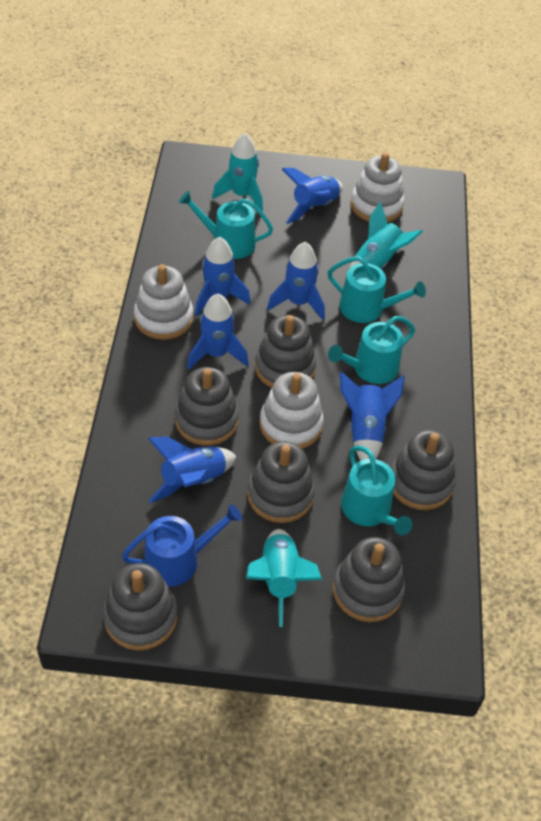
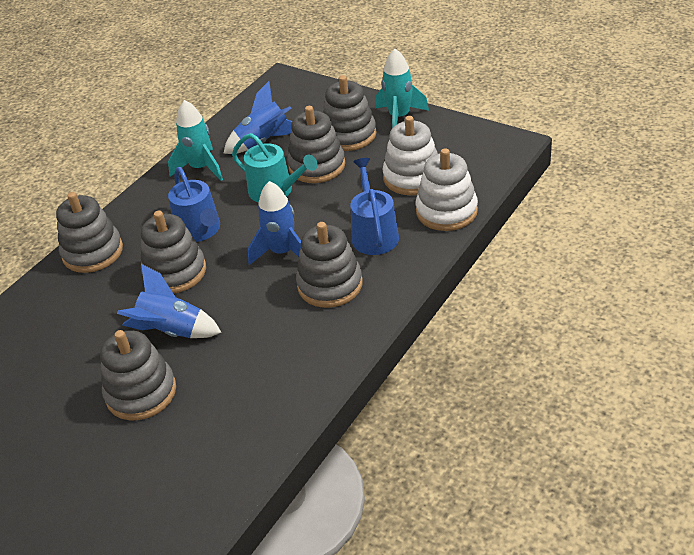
blue rocket: [148,436,236,503] [187,294,249,370] [195,237,251,317] [267,242,325,320] [282,168,343,224] [339,371,405,461] = 6 -> [117,264,222,338] [223,81,292,154] [248,181,301,265] = 3
blue watering can: [122,504,242,587] = 1 -> [168,167,220,242] [350,158,399,255] = 2
turquoise rocket: [212,133,263,211] [246,529,322,627] [350,202,423,269] = 3 -> [168,100,223,181] [375,49,429,127] = 2
turquoise watering can: [179,191,273,259] [328,256,426,323] [328,316,415,384] [341,446,412,535] = 4 -> [232,133,317,203] = 1
white stacking toy: [134,264,193,340] [259,372,324,449] [351,152,404,223] = 3 -> [382,116,438,195] [416,148,478,231] = 2

